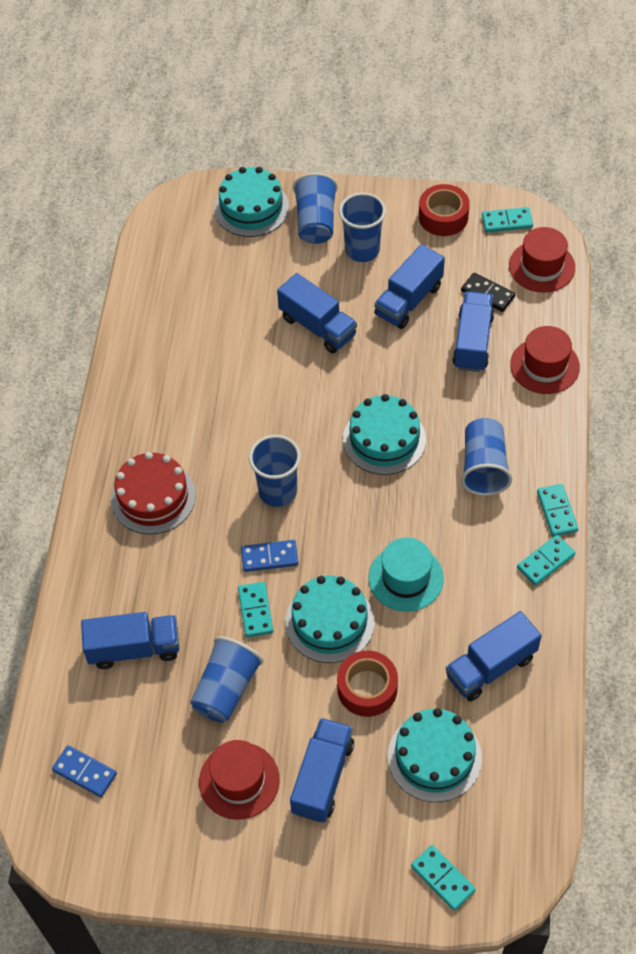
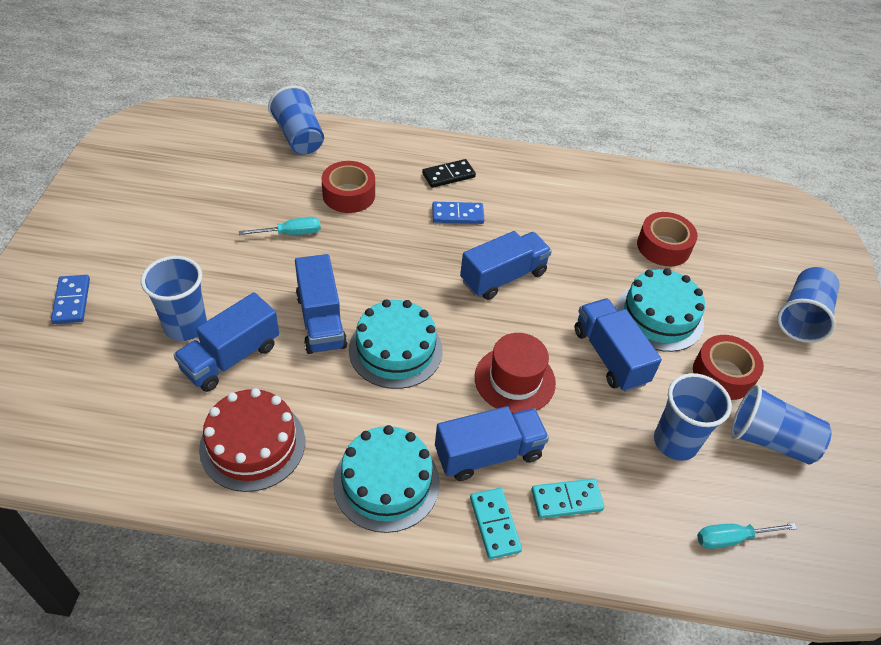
blue truck: [81,612,179,669] [277,273,357,353] [290,718,354,823] [374,244,445,329] [446,611,542,701] [453,291,495,372] = 6 -> [173,292,279,392] [295,254,347,354] [435,406,549,481] [460,231,552,300] [574,298,662,392] = 5
red hat: [199,740,280,820] [509,227,575,293] [510,326,580,394] = 3 -> [475,333,556,414] = 1
red tape: [337,650,398,717] [419,184,470,236] = 2 -> [322,161,375,213] [637,212,698,266] [693,335,764,400] = 3
turquoise cake: [214,167,289,237] [285,576,374,663] [343,394,426,475] [388,708,482,802] = 4 -> [333,425,440,533] [349,299,443,389] [616,268,705,352] = 3
turquoise domino: [238,582,273,637] [411,845,476,911] [482,207,533,232] [517,535,575,585] [537,484,578,536] = 5 -> [470,488,522,559] [531,479,605,519] = 2
turquoise hat: [368,537,444,612] = 1 -> none = 0
turquoise screwdriver: none = 0 -> [239,217,321,235] [697,523,797,549] = 2

